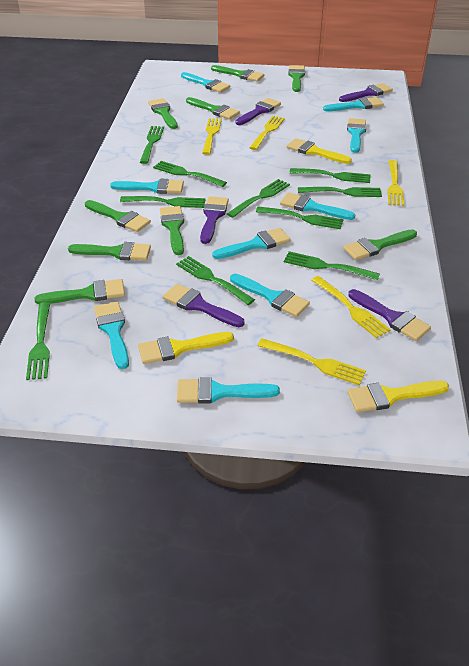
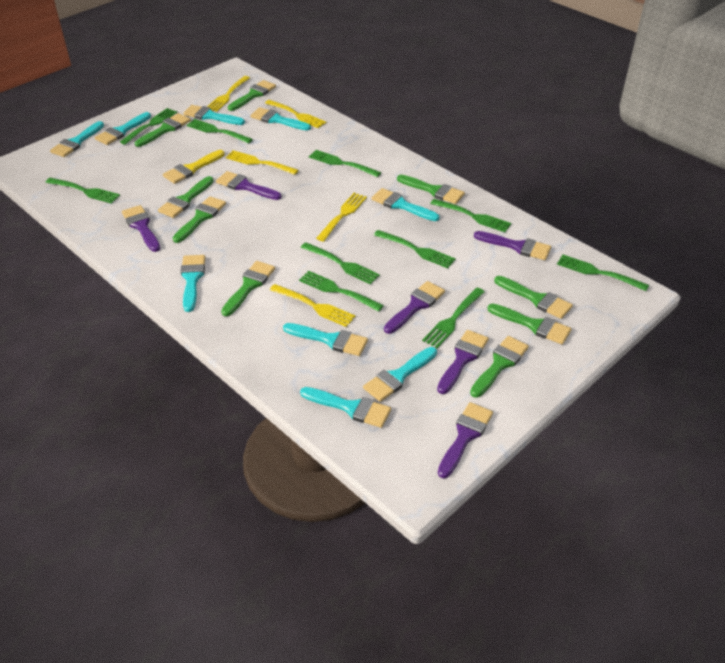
purple brush: [163,284,245,327] [200,196,229,244] [235,98,281,125] [339,83,393,102] [348,289,431,341] = 5 -> [122,205,160,252] [216,171,282,200] [384,281,445,334] [437,330,489,394] [438,402,493,478] [474,231,551,260] = 6
yellow brush: [138,332,234,364] [287,138,352,164] [347,381,449,412] = 3 -> [163,150,224,184] = 1

